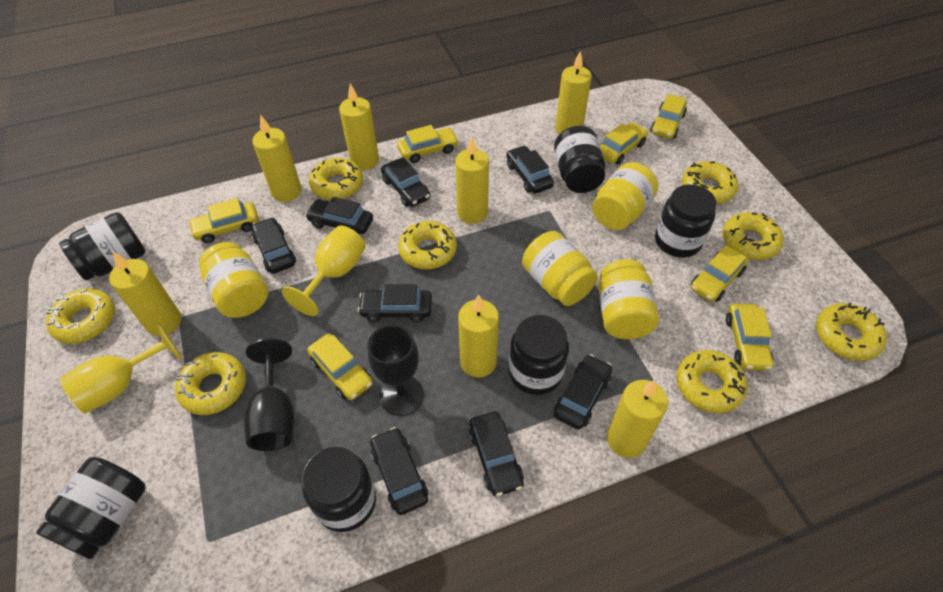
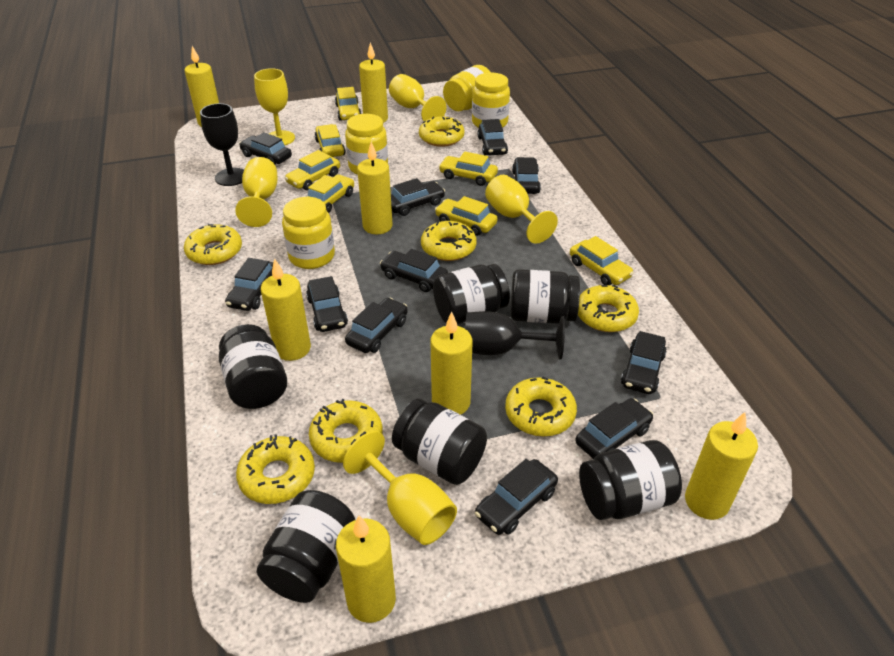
black car: [251,217,296,274] [305,197,373,234] [358,284,432,322] [370,427,428,515] [381,157,430,207] [469,411,524,496] [506,145,554,194] [554,354,612,430] = 8 -> [225,258,273,311] [239,132,292,165] [306,276,348,332] [345,298,408,353] [380,249,448,292] [391,178,445,216] [475,459,558,535] [477,119,508,155] [512,157,541,194] [575,398,653,459] [621,331,667,394] = 11
yellow donut: [46,288,115,344] [175,352,246,415] [309,158,363,200] [398,221,457,269] [676,350,748,413] [682,161,739,204] [722,212,784,260] [816,303,887,361] = 8 -> [184,224,242,265] [236,434,315,504] [309,399,383,463] [419,117,464,147] [421,221,477,261] [505,377,577,437] [578,285,639,332] = 7
yellow goblet: [60,322,183,413] [282,225,365,316] = 2 -> [235,157,278,227] [254,68,295,145] [343,431,457,545] [389,74,446,121] [485,175,558,244] = 5

